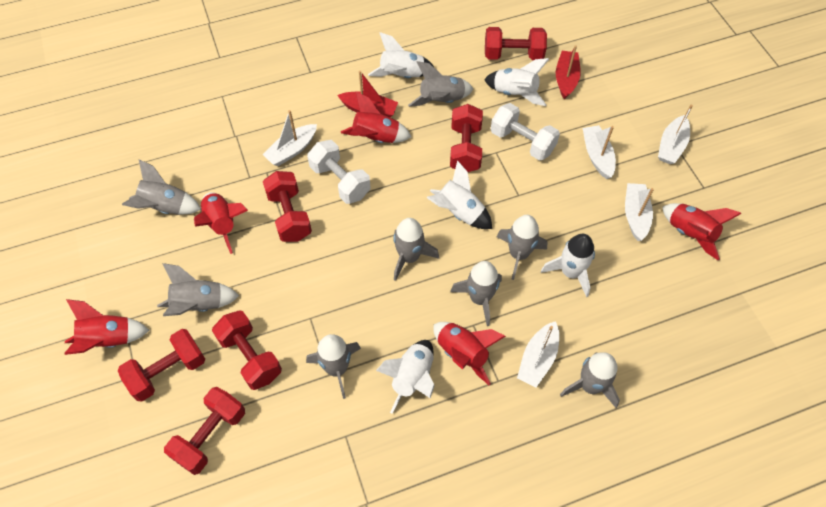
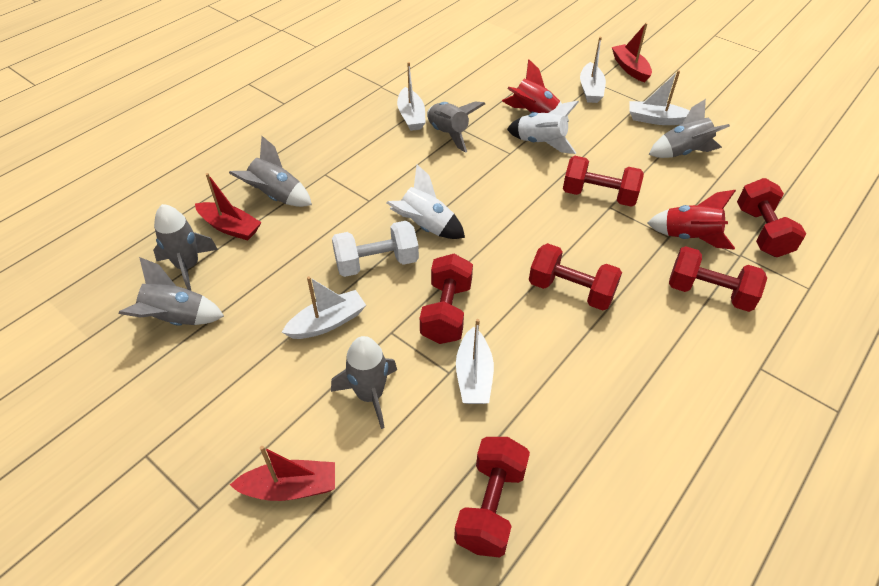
grey rocket: [122,159,201,215] [157,263,239,316] [306,334,361,399] [393,218,439,281] [408,61,473,107] [450,261,502,326] [497,215,548,280] [560,352,620,408] = 8 -> [118,257,224,326] [153,204,218,291] [229,136,312,207] [331,336,397,429] [427,102,485,153] [649,99,730,158] = 6
red boat: [337,71,398,117] [556,45,581,99] = 2 -> [195,173,262,241] [230,446,335,501] [612,23,652,83] = 3
red rocket: [65,299,149,355] [194,192,248,254] [341,92,412,143] [433,322,506,385] [663,203,741,261] = 5 -> [502,59,569,122] [647,190,736,250] = 2
white dumbbell: [307,140,371,204] [491,103,560,161] = 2 -> [332,221,419,277] = 1
white rocket: [368,32,434,78] [376,340,434,414] [427,160,492,229] [484,58,549,106] [541,234,595,297] = 5 -> [386,164,465,239] [507,101,579,154] = 2

